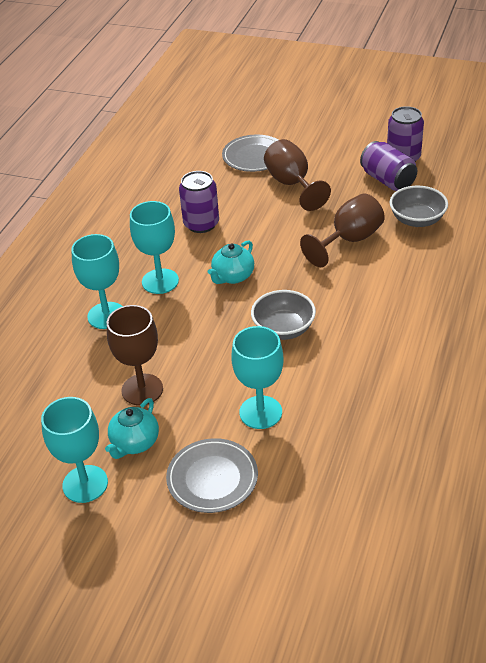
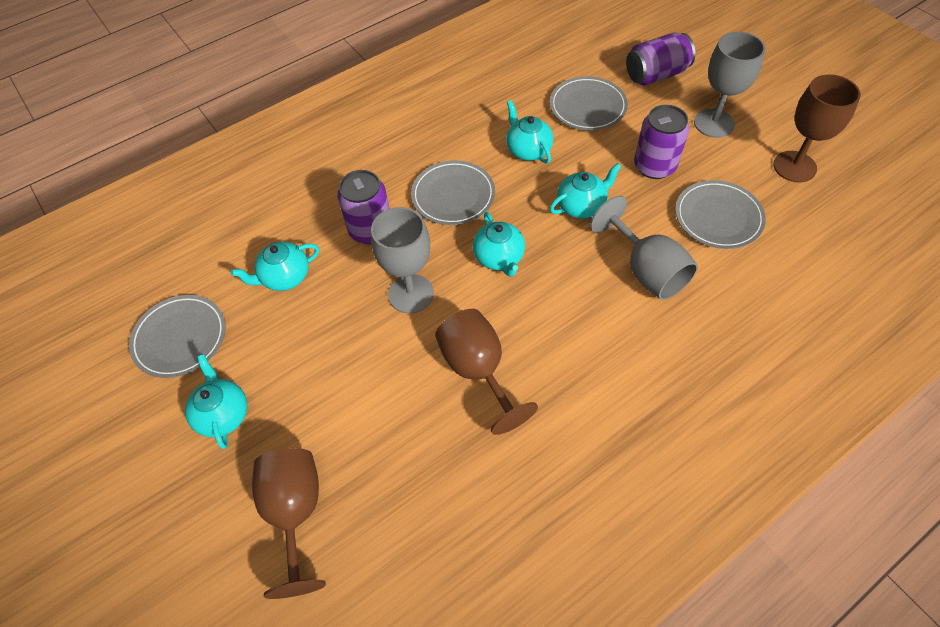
grey bowl: [251,290,316,340] [389,186,448,227] = 2 -> none = 0
grey goblet: none = 0 -> [371,207,434,314] [590,196,698,300] [694,32,765,138] = 3
grey plate: [166,438,258,513] [222,135,278,172] = 2 -> [129,295,226,378] [411,160,495,225] [550,76,628,131] [675,180,766,249] = 4
turquoise goblet: [41,397,108,503] [71,234,123,329] [130,201,179,294] [231,326,283,429] = 4 -> none = 0
turquoise teapot: [105,398,159,459] [208,240,254,284] = 2 -> [185,354,247,449] [231,242,319,291] [473,212,525,277] [506,100,553,164] [550,163,622,219] = 5

